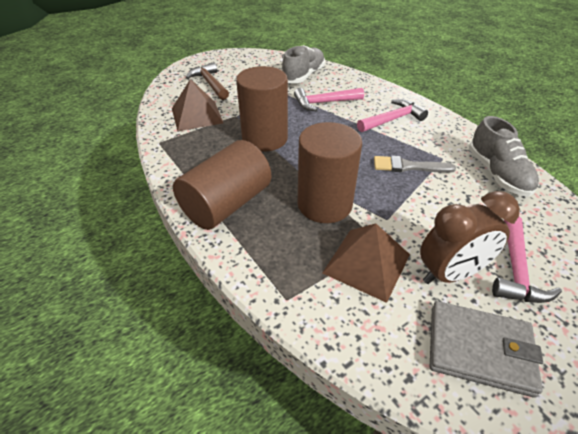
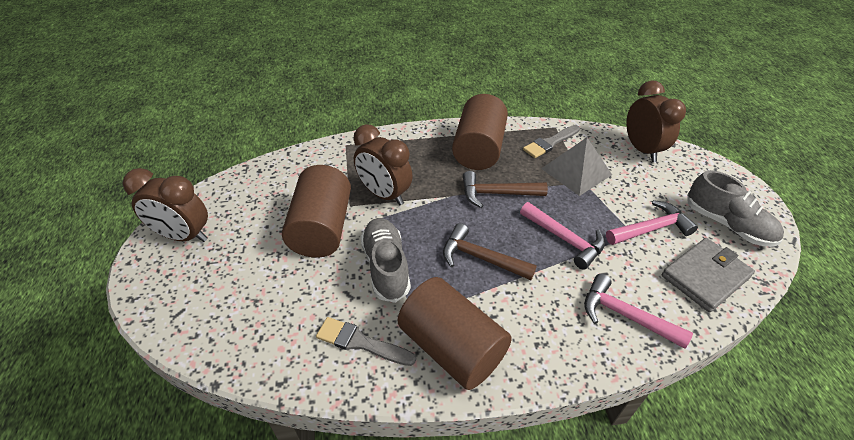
brown clock: [420,191,520,284] = 1 -> [123,168,208,242] [353,124,413,205] [627,81,686,162] = 3
brown hammer: [185,62,229,100] = 1 -> [443,223,537,280] [463,171,548,208] = 2
brown pyramid: [172,79,223,131] [323,223,410,303] = 2 -> none = 0
grey brush: [374,156,456,173] = 1 -> [316,317,416,366] [523,125,580,158] = 2
grey pyramid: none = 0 -> [541,138,612,196] = 1

